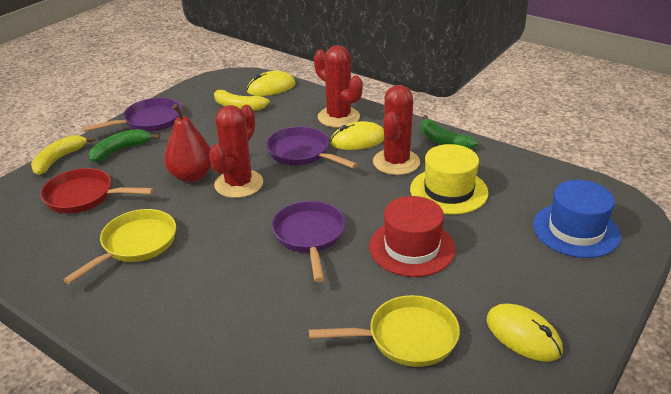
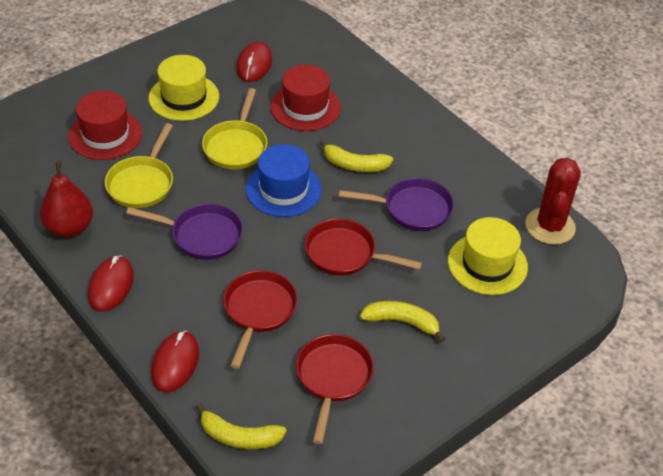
green banana: [89,129,160,162] [421,115,478,149] = 2 -> none = 0
purple pan: [83,98,182,132] [266,126,357,168] [272,201,346,282] = 3 -> [126,204,243,260] [339,178,454,231] = 2
red cactus: [209,105,263,198] [314,45,363,128] [373,85,420,175] = 3 -> [525,158,581,245] = 1
red hat: [369,196,455,277] = 1 -> [68,91,142,160] [270,65,341,131] = 2
red mouse: none = 0 -> [88,256,134,312] [151,330,199,392] [236,42,272,82] = 3
red pan: [40,168,154,213] = 1 -> [223,270,298,369] [296,334,374,444] [305,219,422,276] = 3
yellow banana: [31,135,95,175] [214,87,270,111] = 2 -> [196,403,287,449] [319,139,393,172] [360,301,445,342] = 3
yellow hat: [410,144,488,215] = 1 -> [149,55,219,121] [448,217,528,295] = 2
yellow mouse: [247,71,295,96] [330,121,384,150] [487,304,563,362] = 3 -> none = 0

